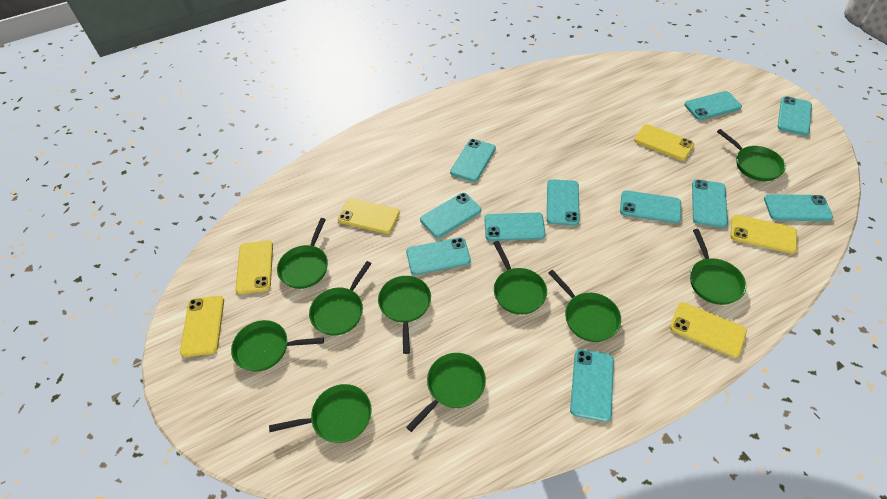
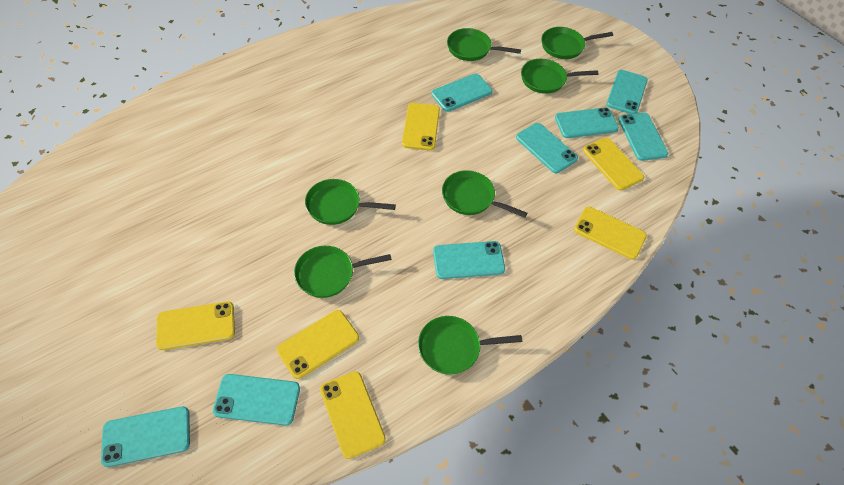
green pan: [231,320,324,371] [269,384,372,443] [277,218,328,289] [309,261,372,336] [378,276,431,354] [406,353,486,432] [493,241,547,315] [548,270,621,342] [690,229,746,305] [717,129,786,181] = 10 -> [294,246,392,298] [305,179,396,225] [418,316,522,375] [442,170,527,218] [447,28,521,61] [521,59,598,94] [541,27,613,59] = 7
turquoise phone: [406,237,471,275] [420,193,481,238] [450,139,496,182] [484,212,546,241] [547,179,580,226] [570,349,614,422] [620,190,681,223] [684,91,742,120] [692,180,728,228] [764,194,833,221] [778,96,812,136] = 11 -> [101,406,190,467] [213,374,300,426] [431,73,493,112] [433,241,505,279] [516,123,578,173] [555,107,619,138] [606,70,648,114] [618,113,669,161] = 8

